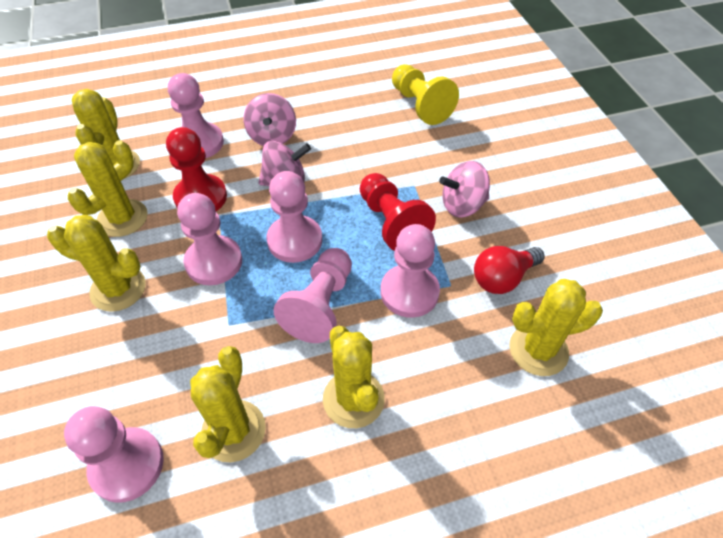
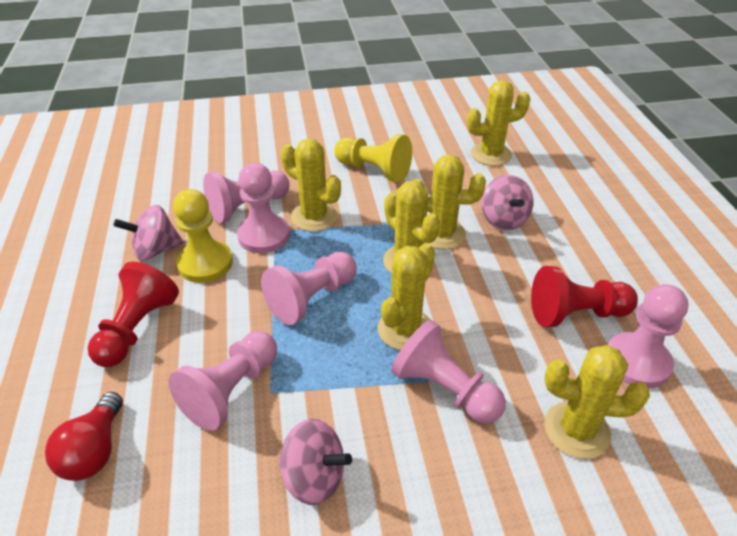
yellow pawn: [392,64,459,125] = 1 -> [173,189,233,283] [334,134,412,183] = 2

